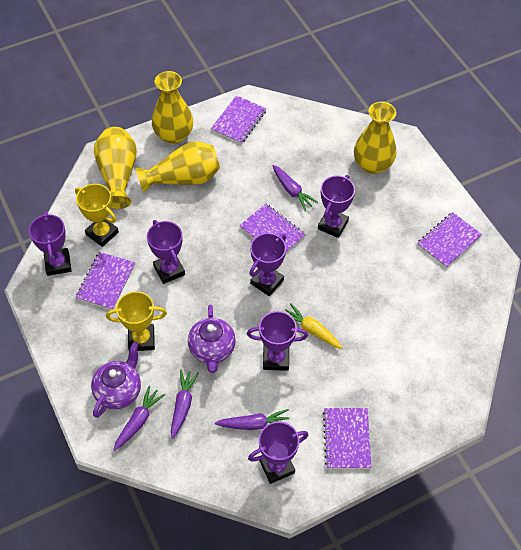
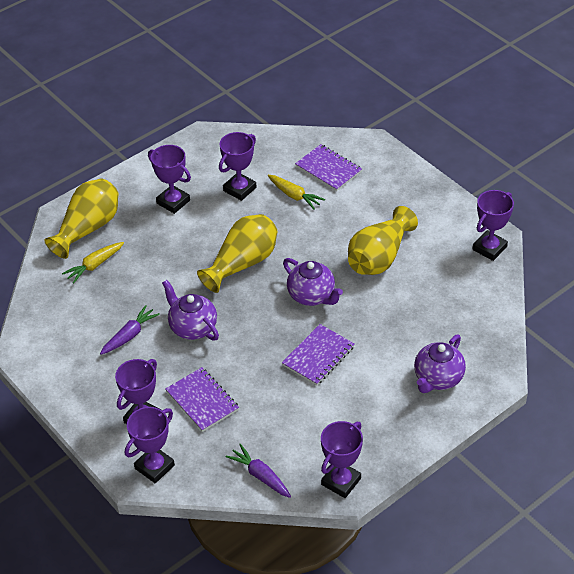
purple carrot: [113,386,165,451] [171,370,199,439] [215,409,290,430] [272,165,318,211] = 4 -> [100,305,160,355] [226,444,291,498] = 2
purple notebook: [76,252,135,310] [211,95,267,144] [239,204,306,253] [323,408,372,469] [417,212,482,268] = 5 -> [166,367,239,432] [282,324,355,385] [295,144,362,191] = 3
purple teapot: [91,342,141,418] [188,305,236,373] = 2 -> [162,280,219,341] [283,258,343,306] [414,334,466,393] = 3
yellow carrot: [285,303,343,349] = 1 -> [62,242,124,284] [268,175,325,210] = 2
yellow trophy: [75,184,119,247] [106,291,167,351] = 2 -> none = 0
yellow vase: [94,127,137,209] [136,141,220,193] [152,71,193,144] [354,102,396,174] = 4 -> [44,179,118,259] [197,214,278,293] [348,206,418,275] = 3

